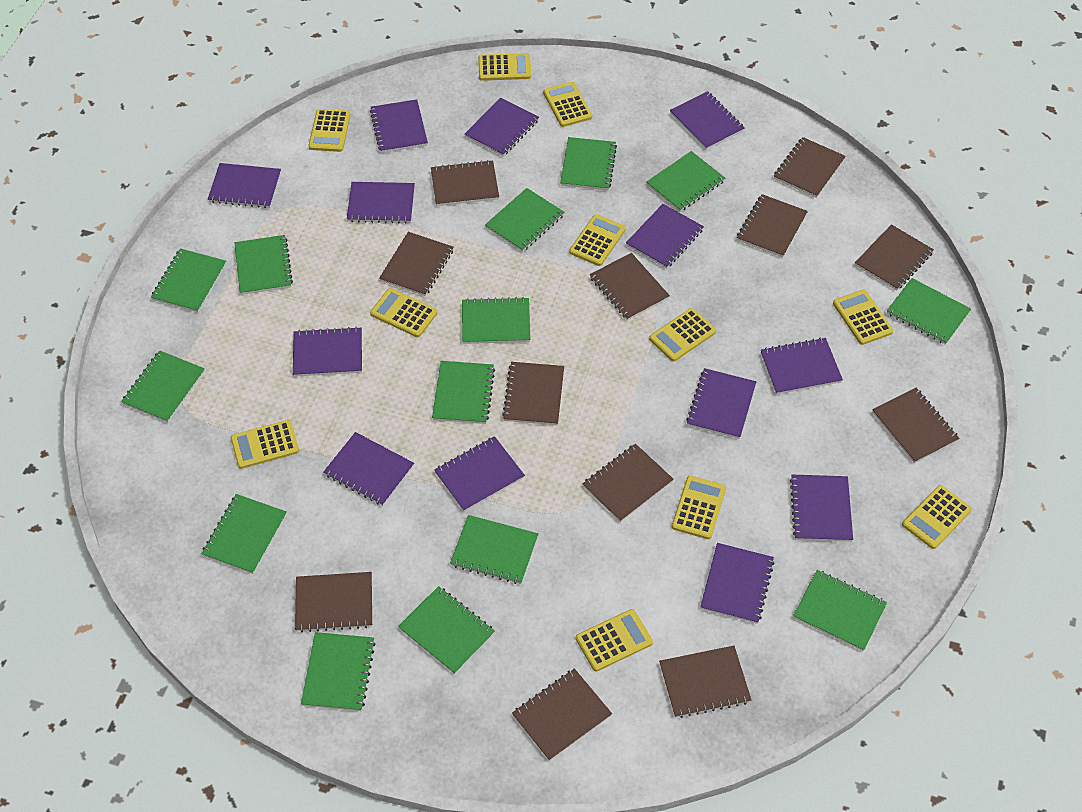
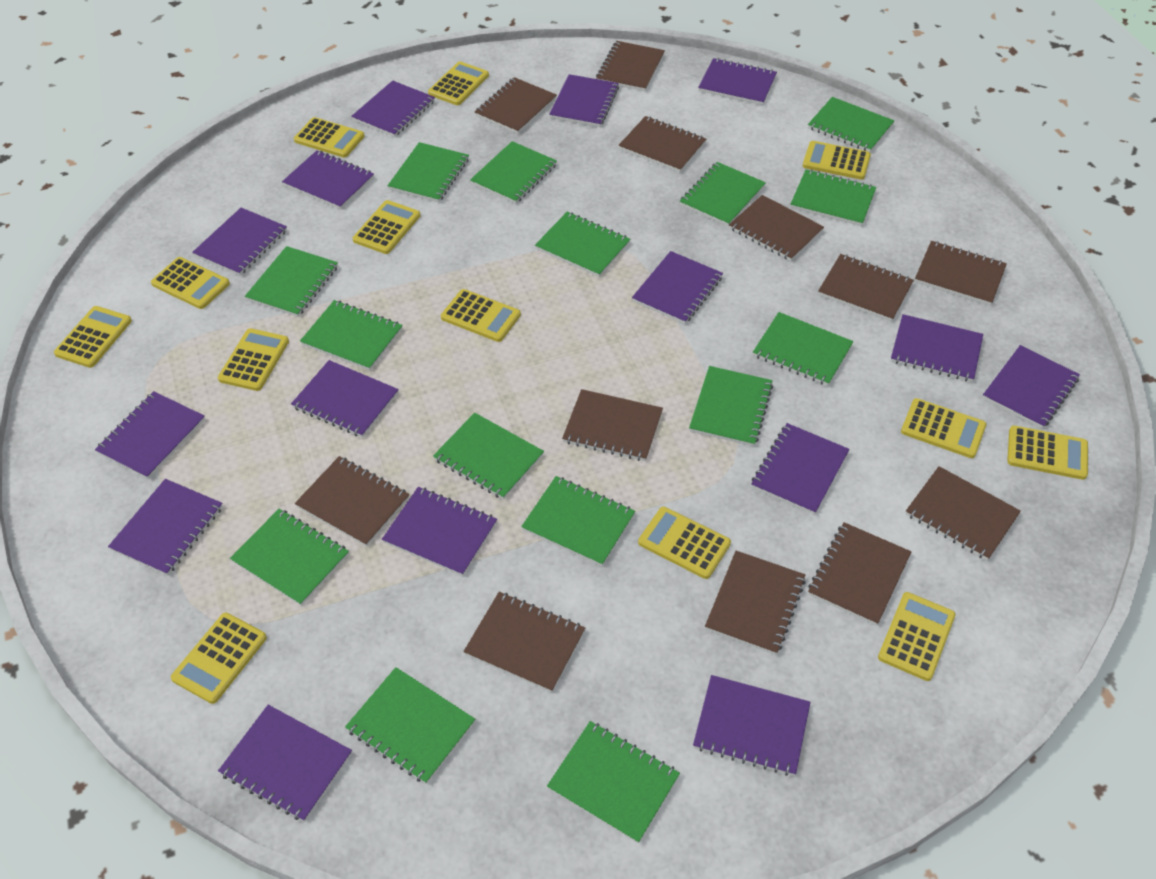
green notebook: [121,350,205,422] [151,248,226,312] [201,494,287,574] [234,235,293,295] [301,632,376,711] [398,586,495,674] [432,361,495,424] [450,515,538,584] [462,297,530,344] [485,188,564,252] [560,137,617,190] [646,151,725,212] [793,570,887,651] [887,278,971,345] = 14 -> [230,509,349,606] [245,246,338,317] [300,300,403,370] [345,667,475,784] [388,142,469,202] [433,413,544,500] [470,141,557,204] [521,476,635,566] [535,212,630,277] [547,721,680,843] [680,162,766,226] [689,366,773,446] [753,312,854,386] [790,169,876,226] [808,97,894,152] = 15
purple notebook: [208,163,281,208] [293,327,362,377] [324,432,414,506] [347,182,415,224] [370,99,428,153] [434,436,525,512] [465,98,539,156] [626,204,704,269] [670,91,744,150] [686,368,756,439] [700,543,775,624] [761,337,843,395] [790,475,853,542] = 13 -> [95,391,205,479] [108,479,223,575] [192,208,287,276] [218,705,352,822] [282,150,374,209] [291,360,399,438] [351,81,435,137] [382,487,497,576] [549,74,619,127] [632,251,723,324] [693,675,811,776] [698,58,777,105] [751,423,850,515] [891,314,983,382] [983,345,1080,429] = 15
yellow calculator: [231,420,299,469] [308,109,351,152] [370,288,437,337] [478,53,531,81] [543,82,592,127] [569,214,626,266] [576,609,653,671] [649,308,716,362] [672,476,726,539] [833,290,893,345] [902,485,972,549] = 11 -> [54,306,132,368] [151,257,230,309] [171,613,267,704] [218,328,289,391] [294,117,365,158] [353,200,420,254] [428,61,489,105] [441,289,521,342] [638,507,731,579] [803,141,871,180] [878,592,956,681] [901,398,986,458] [1007,425,1088,480] = 13

